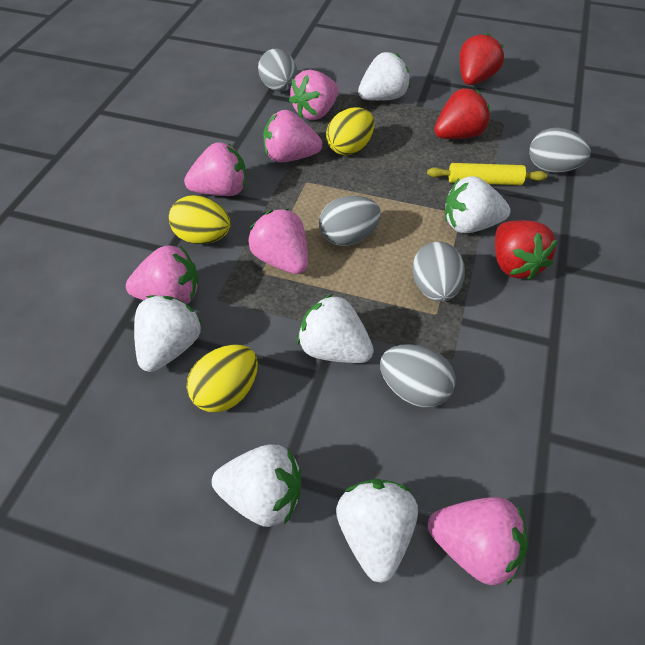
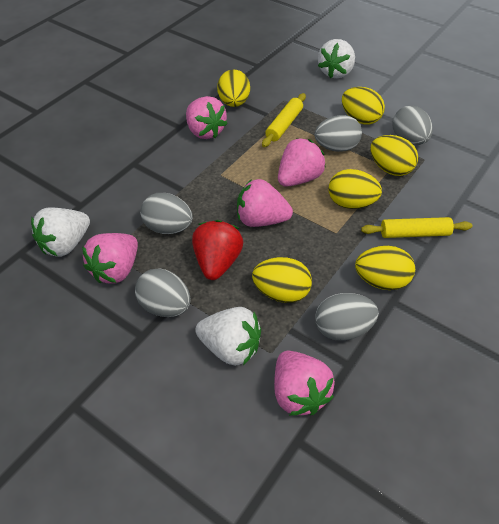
pink strawberry: [126,246,199,304] [184,142,246,196] [248,209,308,274] [263,110,322,162] [289,70,338,120] [428,497,528,586] = 6 -> [82,233,138,284] [186,96,228,139] [237,179,293,227] [274,351,335,416] [278,138,326,187] = 5
red strawberry: [434,88,490,139] [460,33,504,85] [495,220,558,280] = 3 -> [192,220,243,280] = 1
white strawberry: [134,295,202,372] [212,445,301,527] [297,294,374,363] [336,479,418,583] [358,52,410,101] [445,176,510,233] = 6 -> [31,207,90,257] [195,307,261,366] [318,39,355,78] = 3
yellow egg: [169,195,231,244] [187,344,258,412] [326,107,374,155] = 3 -> [217,69,250,107] [252,257,312,303] [328,169,382,209] [342,87,385,125] [355,246,415,290] [371,135,418,176] = 6
yellow rolling pin: [427,163,547,185] = 1 -> [262,93,306,147] [361,217,472,238] = 2

